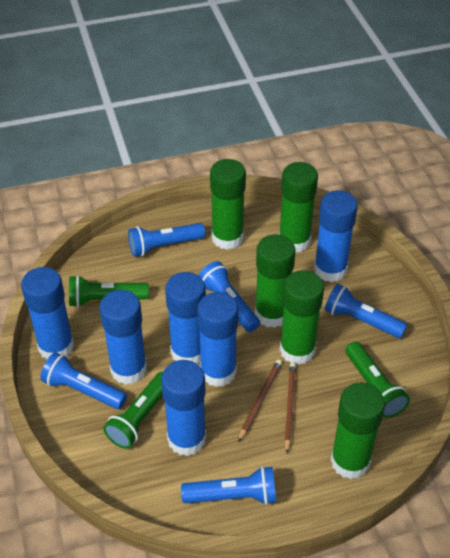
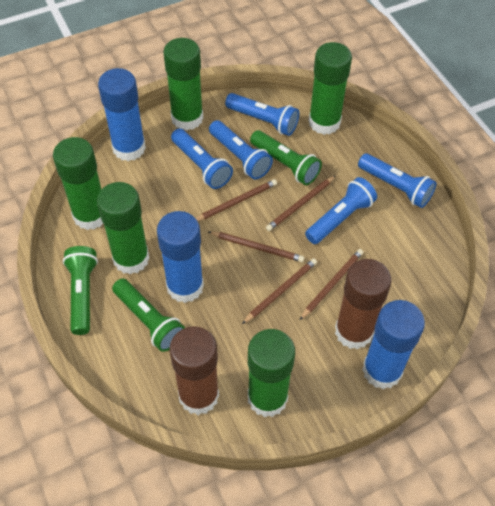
blue glue stick: [21,267,74,359] [100,290,147,385] [161,360,206,456] [165,272,206,364] [197,292,238,387] [314,190,358,282] = 6 -> [98,68,146,161] [157,211,204,303] [362,300,425,389] = 3
brown glue stick: none = 0 -> [170,326,219,415] [335,259,392,349] = 2
brown pencil: [238,359,282,442] [284,363,296,453] = 2 -> [196,179,277,221] [208,231,304,262] [242,258,317,324] [266,175,336,231] [300,249,363,320] = 5

